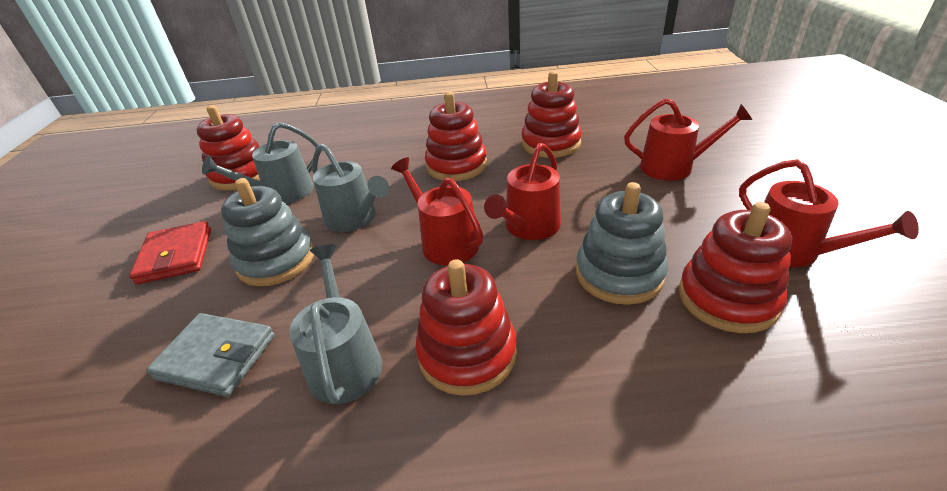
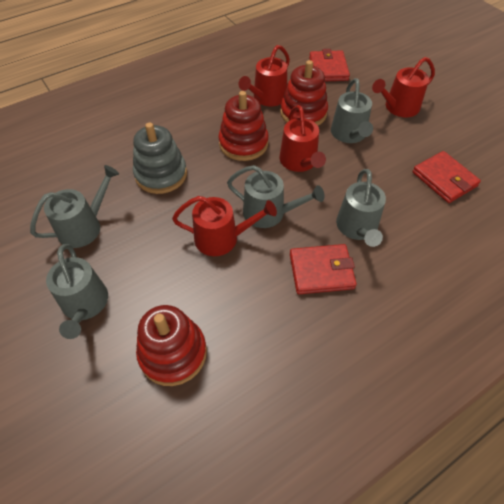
grey stacking toy: [221,178,314,286] [576,182,668,305] = 2 -> [133,123,187,194] = 1
grey wallet: [146,313,275,397] = 1 -> none = 0
grey watering can: [202,122,319,204] [289,245,382,404] [312,144,389,232] = 3 -> [30,165,119,248] [46,244,108,339] [227,165,325,228] [331,78,373,143] [336,169,386,247] = 5
red stacking toy: [197,105,260,191] [415,259,517,396] [425,92,487,181] [522,71,582,158] [679,202,792,333] = 5 -> [136,305,207,386] [218,91,269,161] [280,60,328,126] = 3
red wallet: [129,221,211,284] = 1 -> [290,244,357,294] [309,49,350,81] [412,151,481,203] = 3

